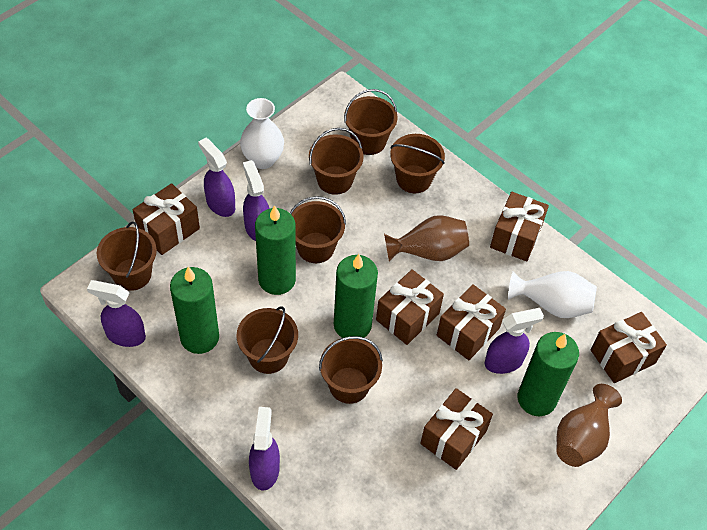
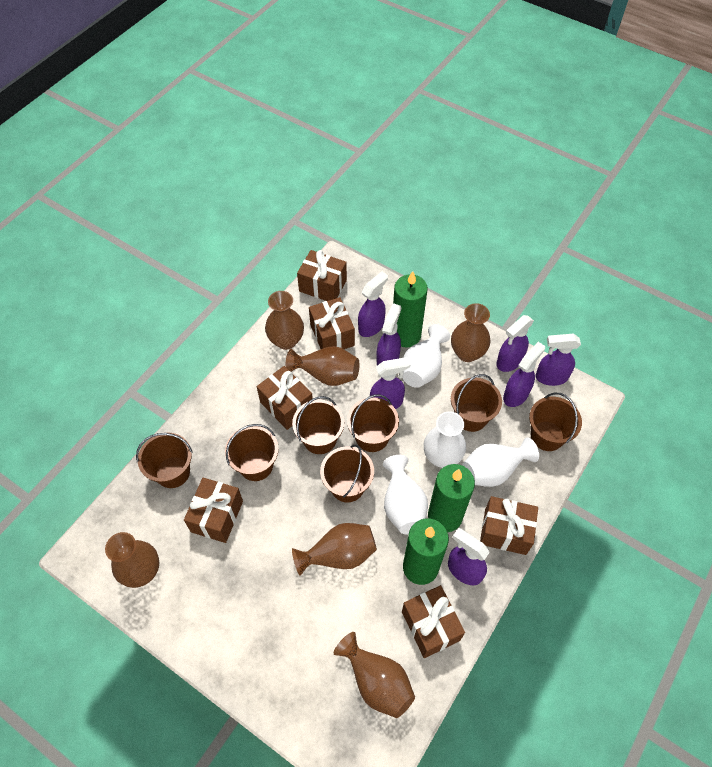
brown vase: [384,215,469,261] [556,384,622,467] = 2 -> [105,532,159,588] [265,291,304,350] [286,346,359,386] [292,523,377,576] [334,632,415,718] [451,303,491,362] = 6
green candle: [170,267,219,354] [255,205,296,295] [334,254,378,338] [518,332,579,416] = 4 -> [393,271,428,348] [403,519,449,585] [428,464,475,532] = 3
purple spray bottle: [87,280,146,347] [198,138,235,217] [243,160,270,241] [249,407,280,491] [485,308,544,374] = 5 -> [358,271,388,337] [370,357,410,409] [377,303,401,365] [448,528,490,585] [496,315,534,372] [503,342,545,407] [536,334,581,386] = 7
white vase: [240,98,284,169] [508,271,597,318] = 2 -> [383,455,428,535] [403,324,450,388] [424,411,466,468] [462,437,539,487] = 4

